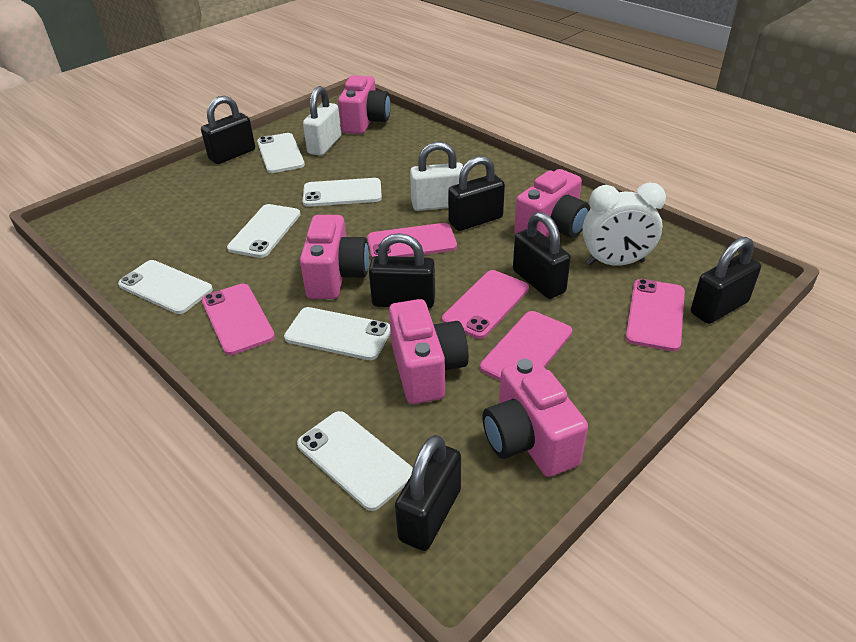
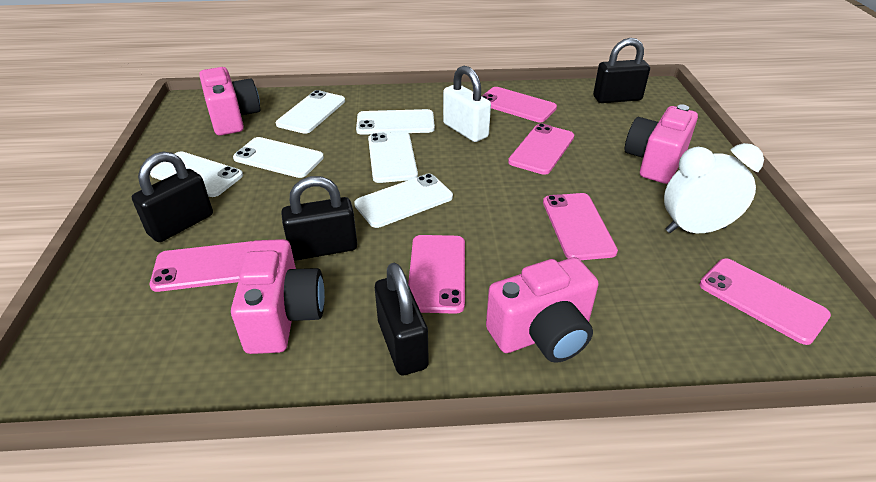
black padlock: [201,96,255,164] [369,233,435,308] [395,435,461,551] [448,156,505,231] [513,212,571,299] [691,237,761,324] = 6 -> [132,151,213,242] [281,176,357,260] [375,263,429,375] [593,38,650,103] = 4
pink camera: [300,215,369,299] [338,75,391,134] [389,299,469,404] [482,358,588,477] [514,169,590,238] = 5 -> [199,67,260,136] [231,239,325,354] [486,257,599,363] [625,105,698,184] = 4
pink phone: [202,284,275,355] [367,223,457,258] [442,270,529,339] [480,311,572,381] [626,279,685,351] = 5 -> [150,241,252,292] [408,235,465,314] [482,87,557,122] [508,123,574,175] [543,193,618,260] [699,258,831,345] = 6
white padlock: [303,86,341,156] [410,142,463,211] = 2 -> [443,66,491,142] = 1

